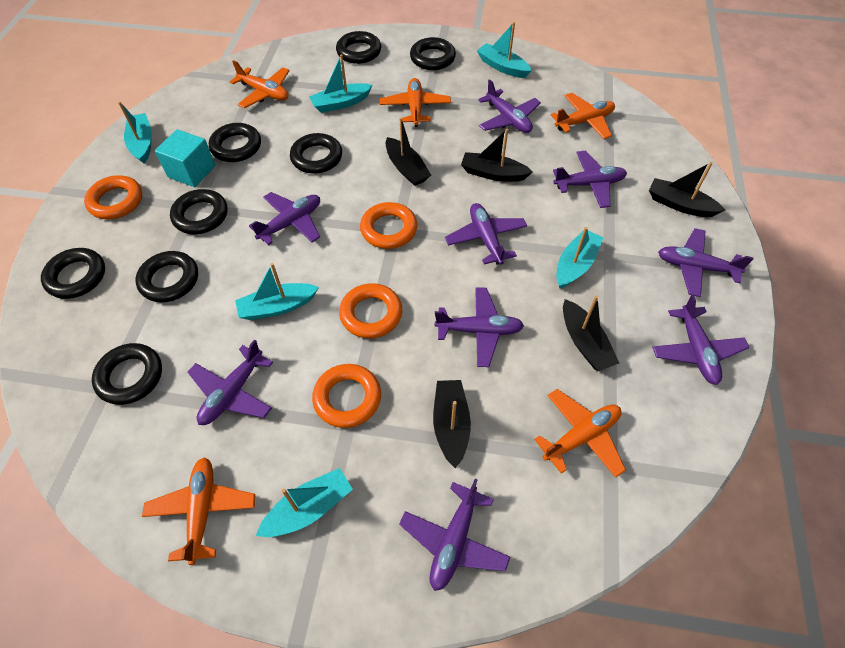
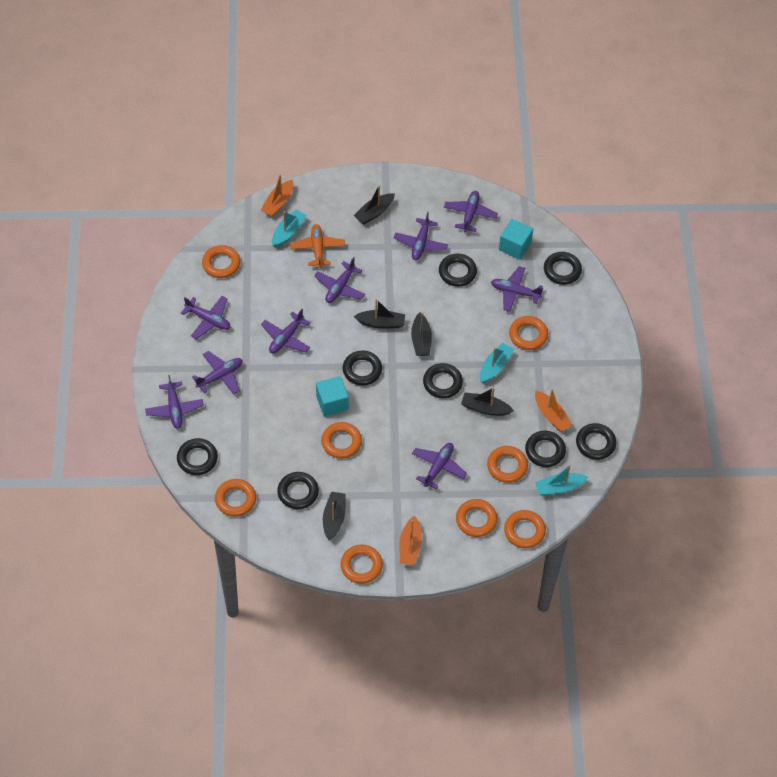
orange boat: none = 0 -> [261,174,294,217] [399,515,422,565] [535,389,572,432] = 3
orange plane: [142,457,255,565] [230,60,289,108] [380,78,451,127] [534,389,626,478] [551,93,615,139] = 5 -> [290,224,345,268] = 1
orange ring: [84,175,142,219] [312,364,381,428] [339,283,402,339] [360,202,417,249] = 4 -> [202,245,240,278] [215,479,256,517] [321,422,362,459] [341,545,383,584] [456,499,497,537] [487,446,528,483] [504,510,546,548] [509,316,548,350] = 8
turquoise boat: [118,102,152,163] [235,263,319,320] [256,468,353,537] [309,54,372,113] [477,22,532,78] [556,227,604,288] = 6 -> [272,209,307,247] [480,343,514,383] [535,465,588,496] = 3
turquoise cube: [155,129,215,187] = 1 -> [316,376,349,417] [499,219,533,260] = 2

